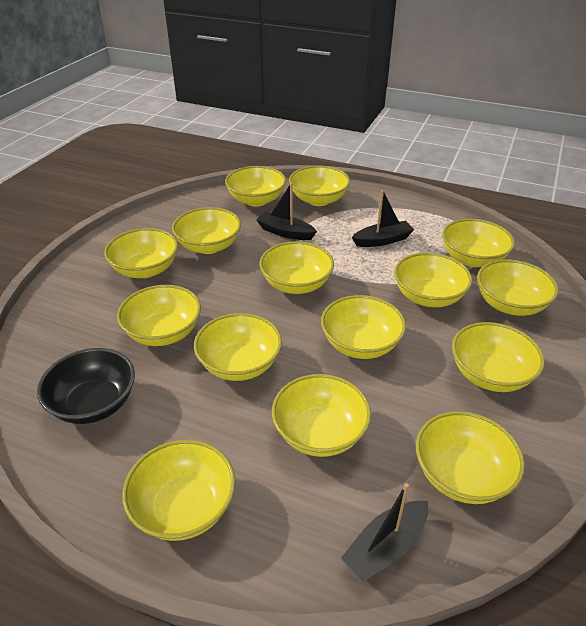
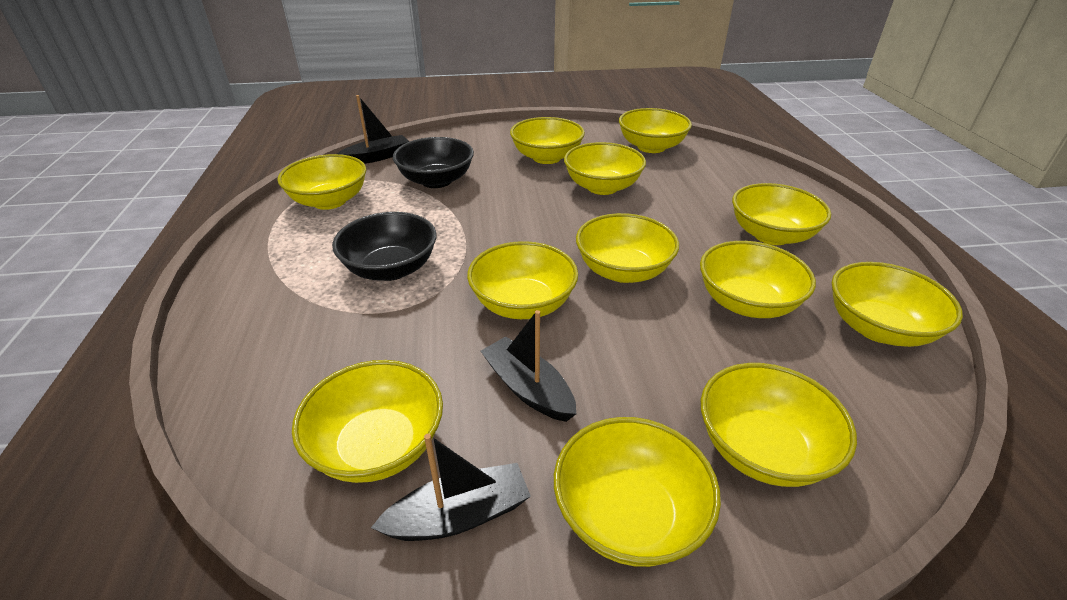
black bowl: [37,348,135,424] = 1 -> [332,212,437,281] [393,137,474,188] = 2
yellow bowl: [104,228,178,278] [117,285,201,346] [122,440,235,541] [172,207,241,254] [194,313,282,381] [225,166,286,207] [259,241,334,294] [272,374,371,457] [289,166,350,206] [321,295,406,359] [394,253,472,307] [416,411,525,504] [442,219,515,267] [452,322,545,392] [477,260,558,316] = 15 -> [277,154,366,210] [292,360,443,483] [467,241,578,319] [510,117,585,164] [554,417,721,567] [564,142,646,195] [576,213,679,283] [619,108,692,153] [700,241,816,318] [701,363,857,487] [732,183,831,245] [832,262,963,347] = 12

